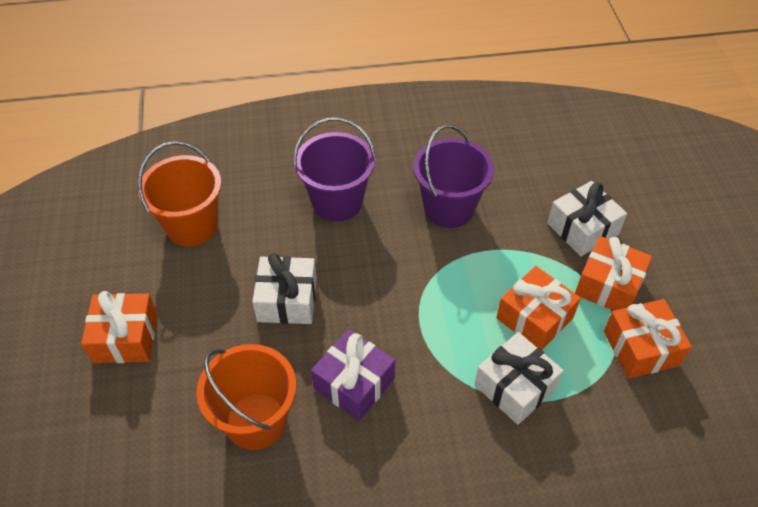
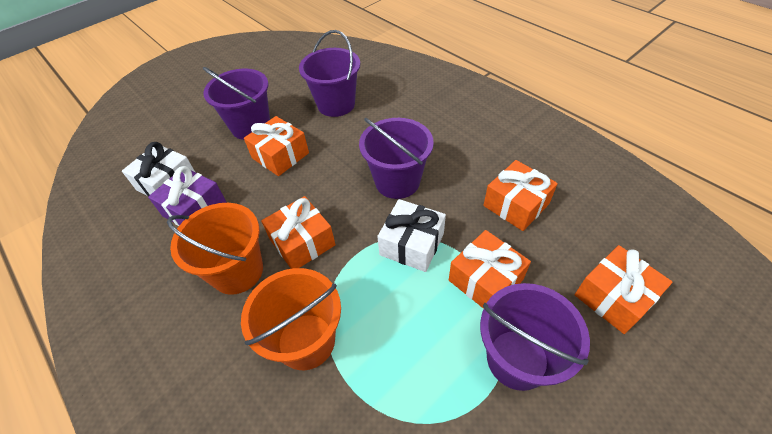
orange gift: [81,291,157,363] [496,266,581,350] [575,236,652,311] [604,299,692,379] = 4 -> [244,116,309,176] [261,196,336,269] [449,230,531,309] [483,160,558,231] [575,245,672,334] = 5
purple bucket: [293,117,376,221] [413,125,494,228] = 2 -> [203,67,270,140] [299,30,360,117] [359,118,434,199] [480,283,590,391] = 4
white gift: [252,253,317,324] [474,332,564,425] [547,181,627,256] = 3 -> [122,142,195,196] [377,199,446,272] = 2

